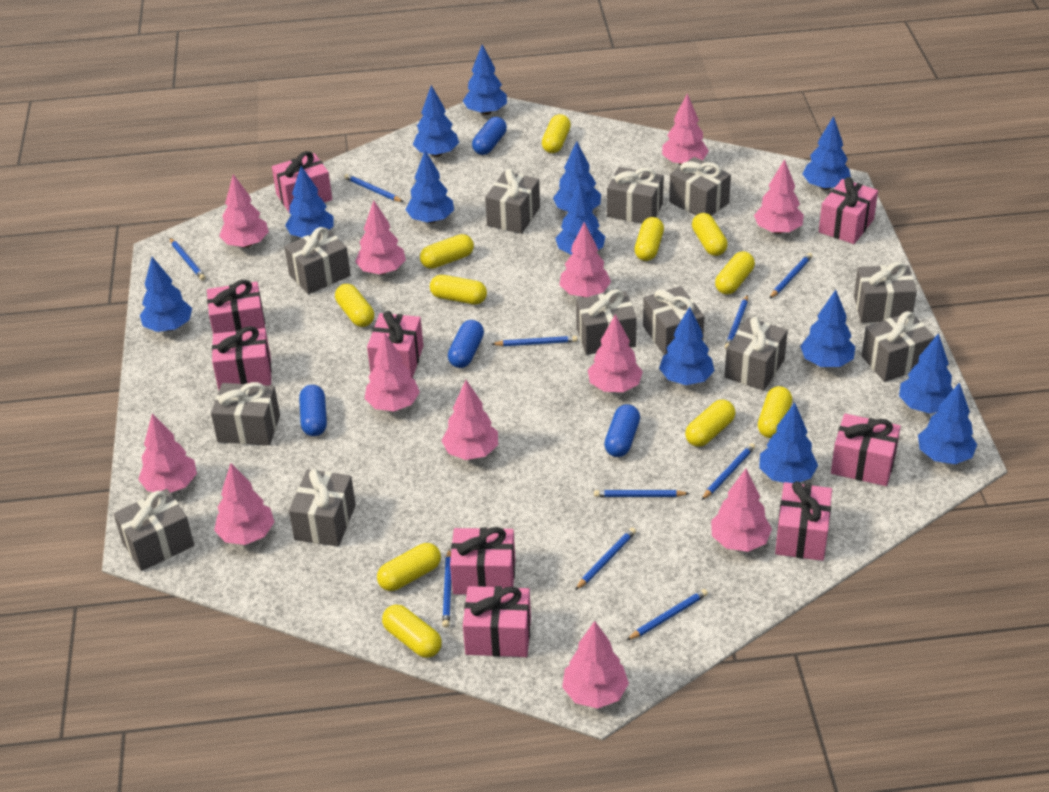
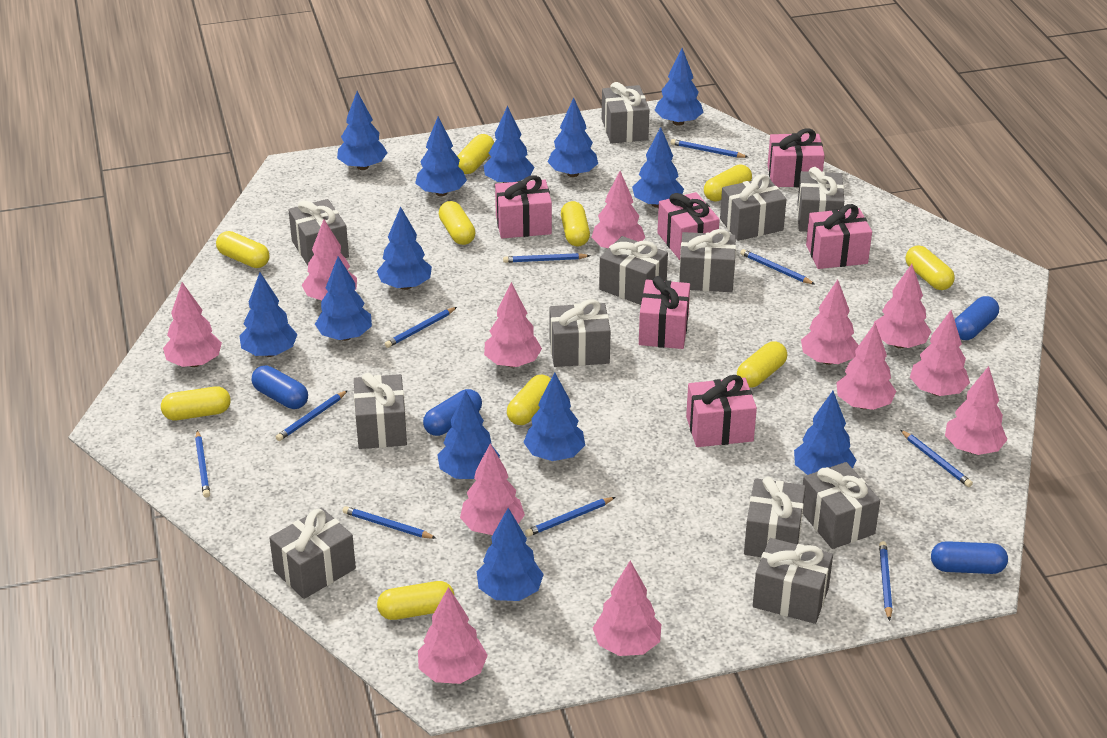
pink gift: [207,280,265,334] [212,326,272,390] [272,151,332,213] [367,311,423,379] [450,527,515,595] [463,586,531,657] [775,481,832,561] [819,177,878,244] [831,414,901,486] = 9 -> [495,175,552,238] [639,276,690,349] [657,192,720,260] [686,375,757,447] [768,128,825,187] [806,204,872,269] = 6
yellow capsule: [335,284,374,327] [377,543,441,591] [382,605,442,658] [420,234,474,269] [430,275,487,305] [542,114,571,153] [635,217,664,261] [685,400,735,447] [692,213,728,256] [715,251,755,295] [758,386,792,438] = 11 -> [161,387,231,420] [216,231,269,268] [377,581,454,620] [439,201,475,245] [457,134,494,174] [507,374,551,425] [561,201,590,247] [704,165,752,201] [737,341,787,388] [906,245,955,290] = 10

